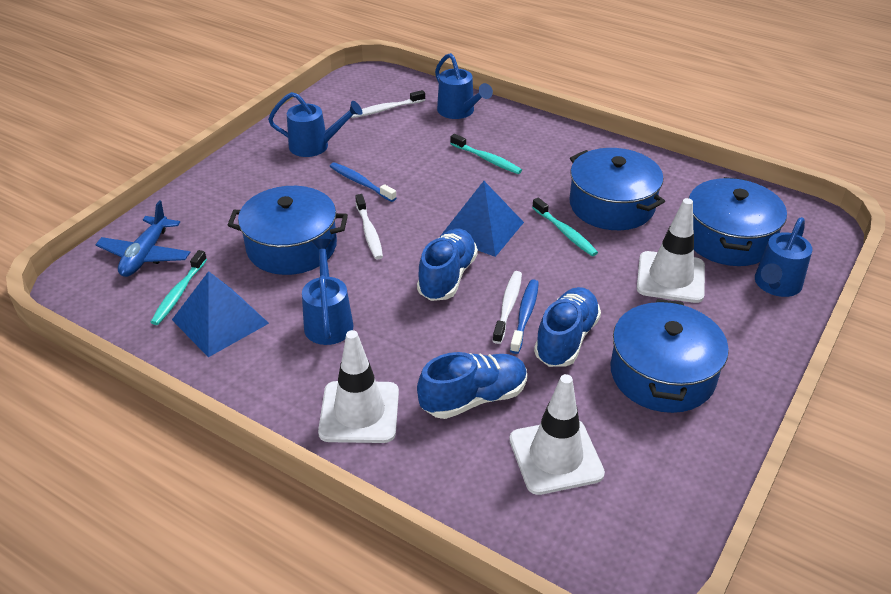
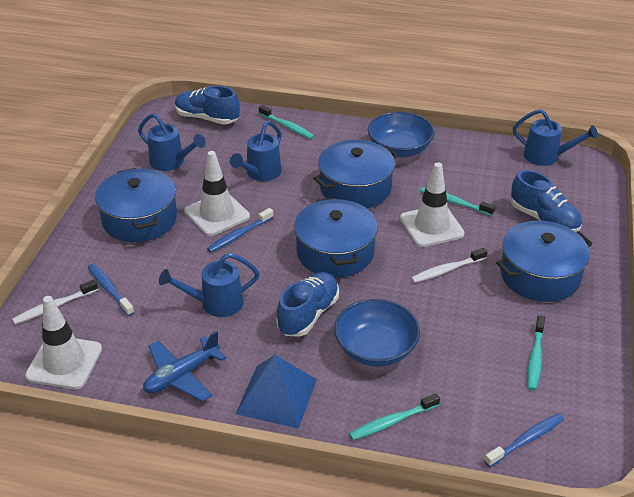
blue bowl: none = 0 -> [334,299,420,367] [368,112,435,157] = 2
blue pyramid: [172,271,269,357] [440,181,524,257] = 2 -> [236,355,317,429] = 1
blue toothbrush: [330,162,397,202] [510,279,539,354] = 2 -> [88,264,134,316] [207,208,274,253] [484,413,564,467] = 3
turquoise toothbrush: [151,250,207,325] [450,134,522,174] [532,198,598,256] = 3 -> [259,105,314,139] [349,393,440,440] [420,187,495,216] [527,315,545,391] = 4
white toothbrush: [351,90,425,118] [355,194,383,260] [493,271,522,344] = 3 -> [12,280,98,324] [411,248,487,283] = 2

